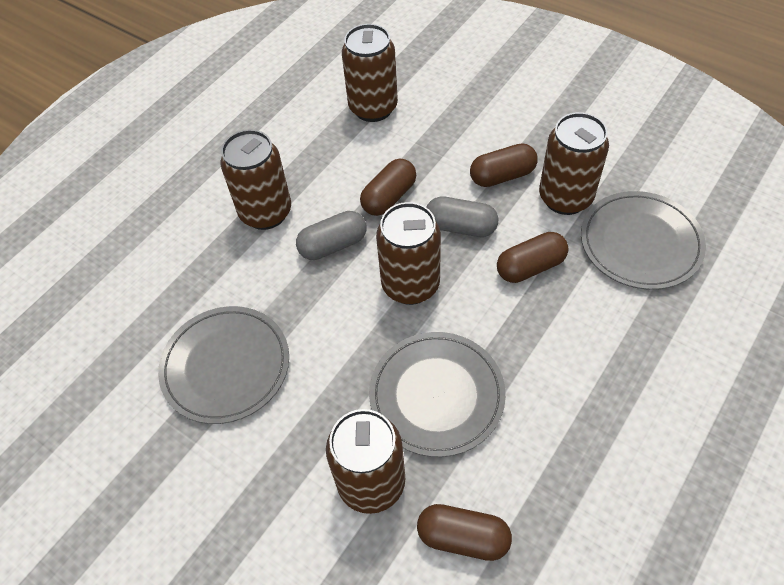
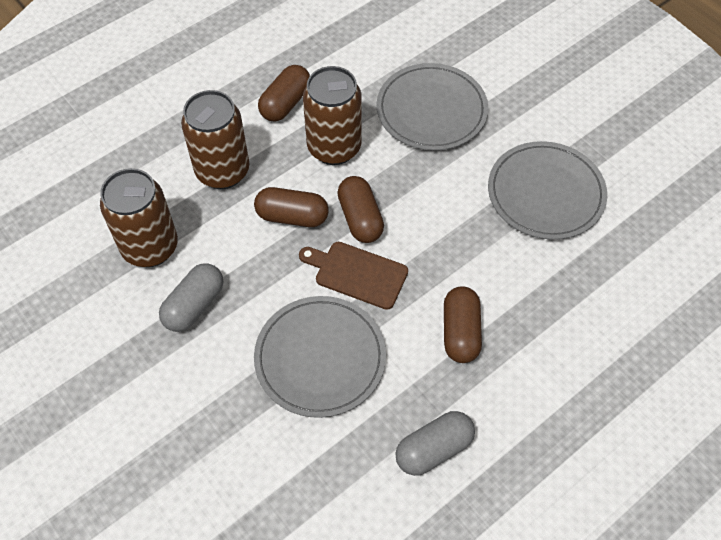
brown can: [221,129,291,230] [326,409,405,514] [342,24,398,122] [376,202,441,305] [539,112,609,215] = 5 -> [100,168,178,267] [181,90,250,189] [303,66,362,165] = 3
brown cutting board: none = 0 -> [299,242,408,310] = 1

